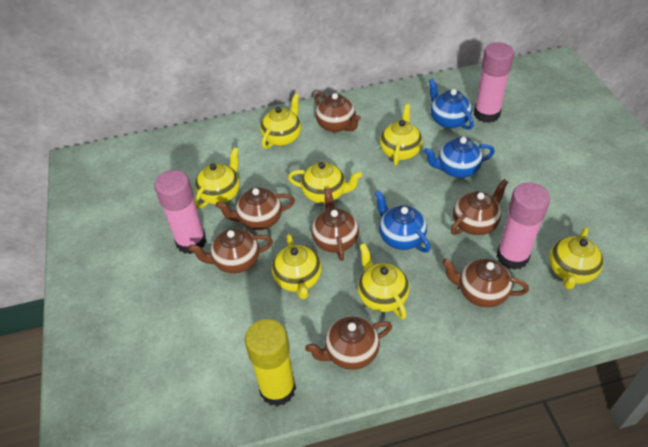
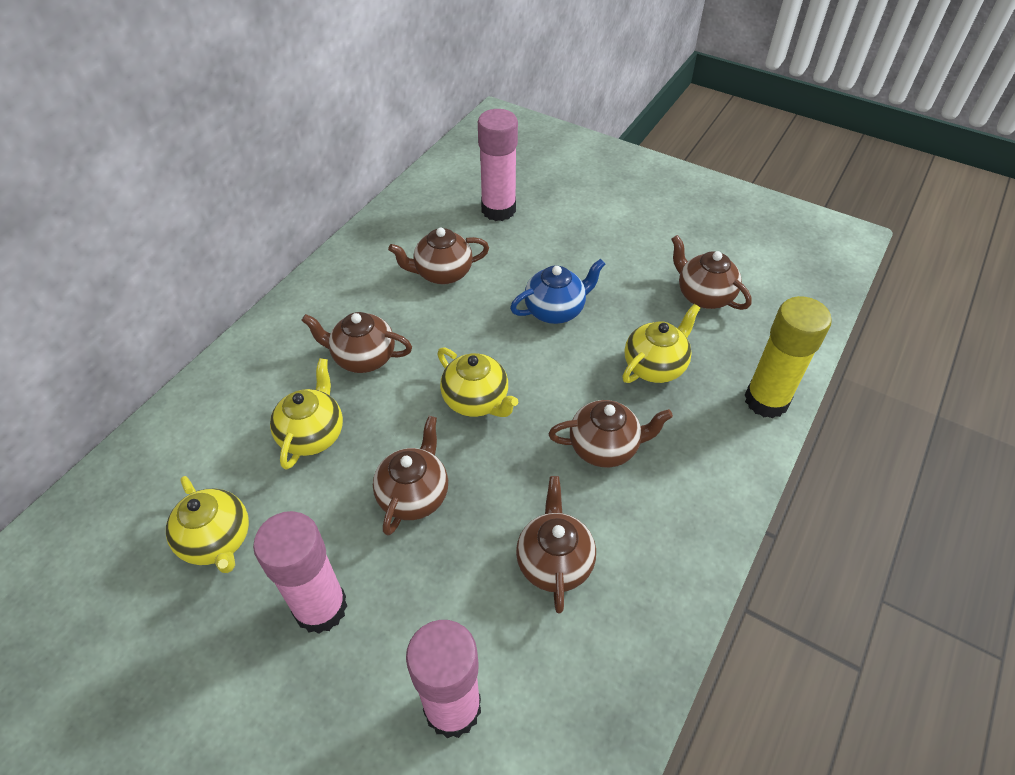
blue teapot: [375,190,430,252] [424,137,495,178] [429,78,474,130] = 3 -> [510,259,605,324] = 1
brown teapot: [189,228,273,274] [216,187,295,230] [305,316,392,370] [311,188,359,261] [314,93,361,133] [442,259,529,308] [451,179,508,235] = 7 -> [301,312,412,373] [373,416,448,536] [388,228,489,285] [516,476,596,613] [548,400,673,468] [671,235,752,310] = 6
yellow teapot: [194,147,240,209] [260,93,301,149] [272,234,322,299] [288,162,362,203] [358,243,409,319] [380,104,422,165] [549,227,603,289] = 7 -> [166,476,249,573] [270,358,343,470] [437,347,518,417] [622,304,700,383] = 4

